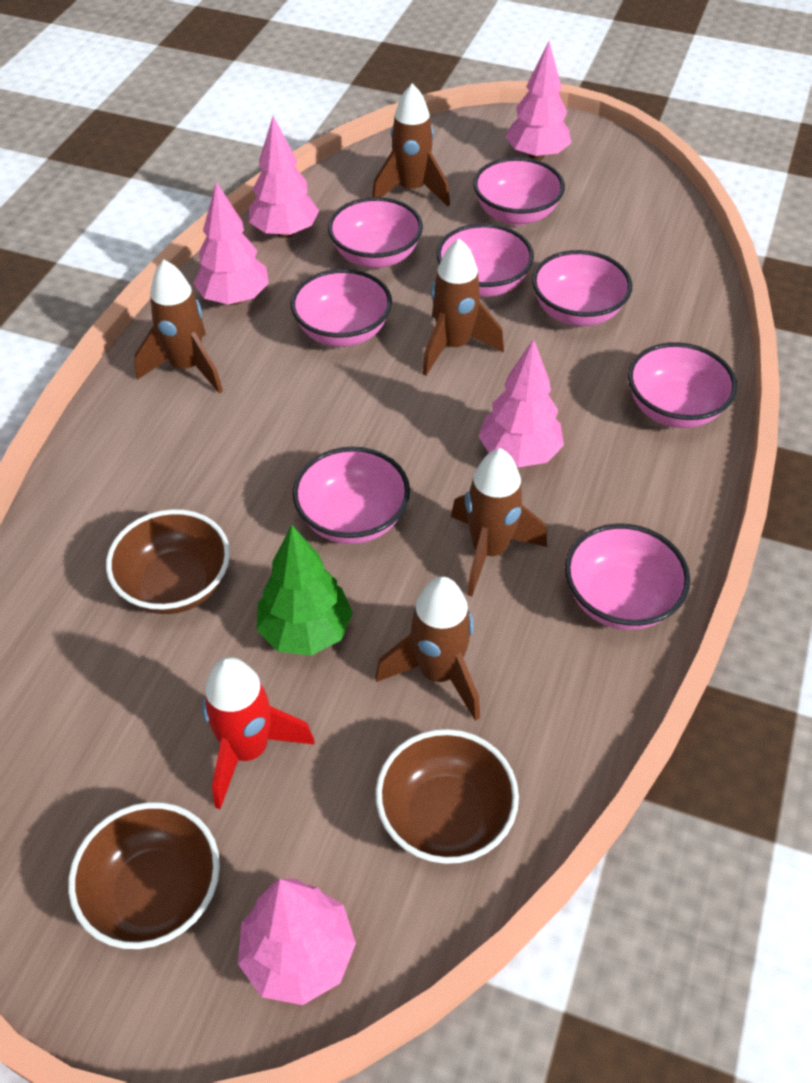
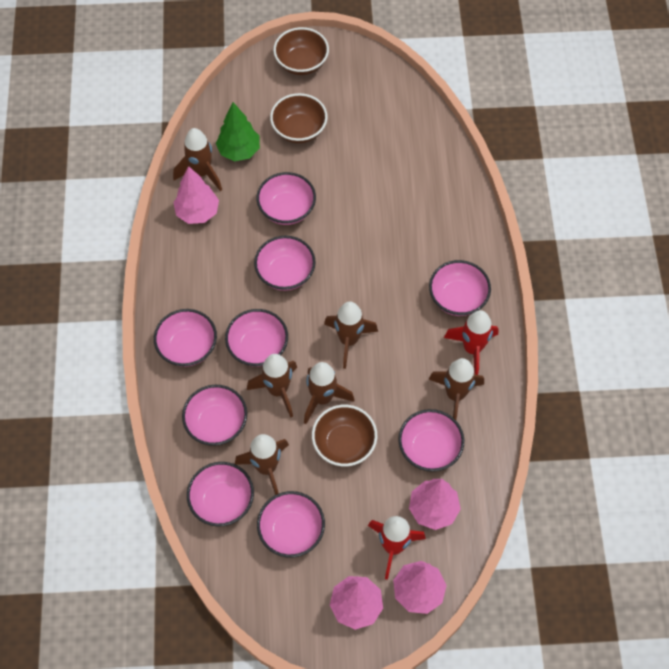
brown rocket: [134,260,223,394] [372,83,450,206] [375,576,480,721] [422,238,504,376] [451,448,547,596] = 5 -> [173,128,222,191] [235,434,289,495] [247,354,297,418] [304,362,354,424] [324,301,378,369] [429,358,484,420] = 6
pink bowl: [291,269,392,347] [292,447,410,544] [328,197,423,268] [437,223,534,297] [473,157,565,226] [532,250,632,326] [565,523,690,630] [628,342,737,428] = 8 -> [154,309,217,367] [182,385,247,446] [187,462,254,527] [225,309,288,367] [254,236,316,291] [256,172,316,225] [257,491,325,558] [398,409,464,472] [429,260,491,316] = 9
pink tree: [193,181,269,305] [238,878,356,1005] [249,116,319,238] [479,339,564,467] [505,42,571,161] = 5 -> [173,166,219,224] [330,576,383,630] [393,561,447,614] [409,479,461,530] = 4
red rocket: [202,657,315,809] = 1 -> [368,516,426,580] [444,310,499,375] = 2

